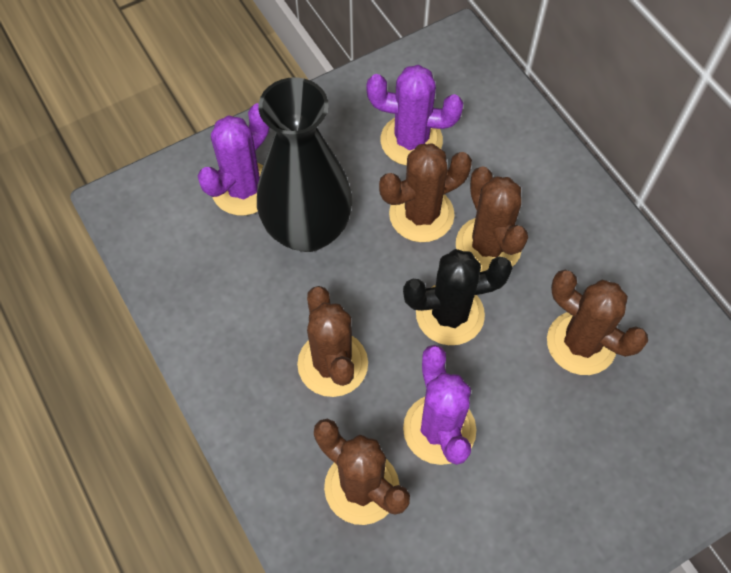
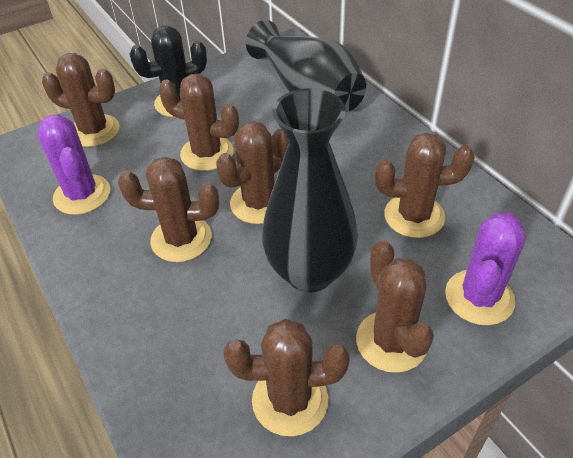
black vase: [257,77,352,252] = 1 -> [246,20,366,112] [262,88,358,292] = 2
brown cactus: [297,286,368,397] [314,419,410,525] [379,143,472,242] [456,166,528,272] [547,270,648,375] = 5 -> [42,53,119,147] [118,157,219,262] [159,74,239,171] [216,121,289,224] [224,319,350,436] [356,240,434,373] [375,133,475,238] = 7
purple cactus: [197,103,270,215] [367,65,463,166] [403,345,477,465] = 3 -> [38,114,110,215] [445,212,526,325] = 2

